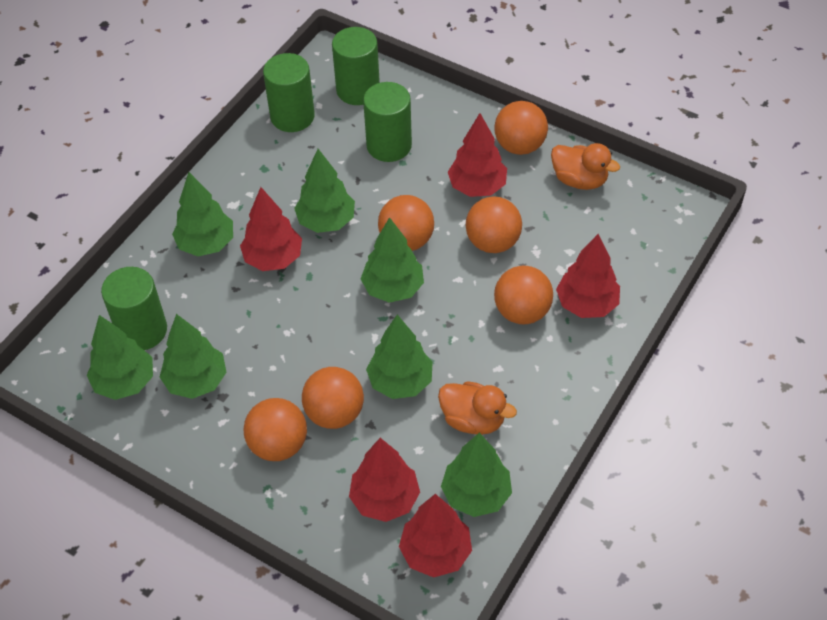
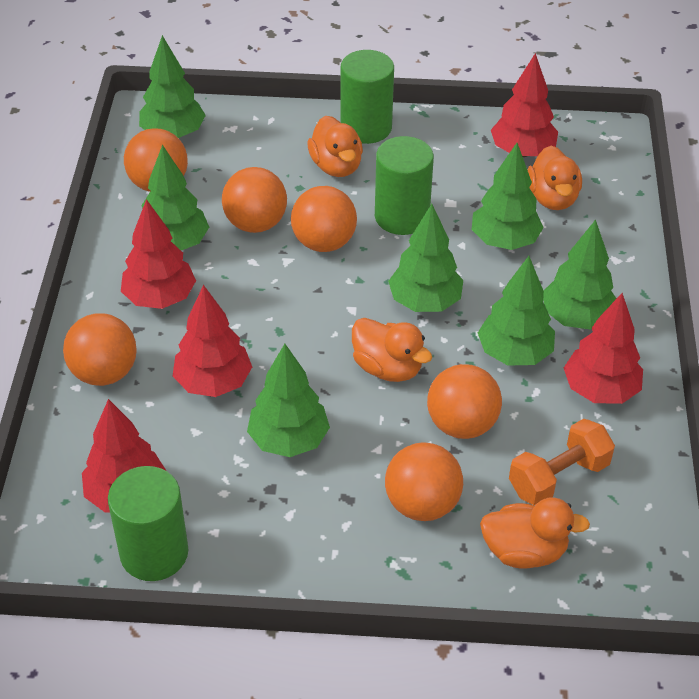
green cylinder: [101,267,167,350] [263,53,315,132] [332,27,380,105] [363,82,412,162] = 4 -> [108,466,188,581] [340,50,394,144] [375,136,434,235] = 3
orange duck: [438,381,517,435] [551,143,620,190] = 2 -> [307,116,363,177] [352,318,432,382] [480,497,590,569] [527,146,582,210] = 4
orange dumbbell: none = 0 -> [509,419,615,506] = 1

